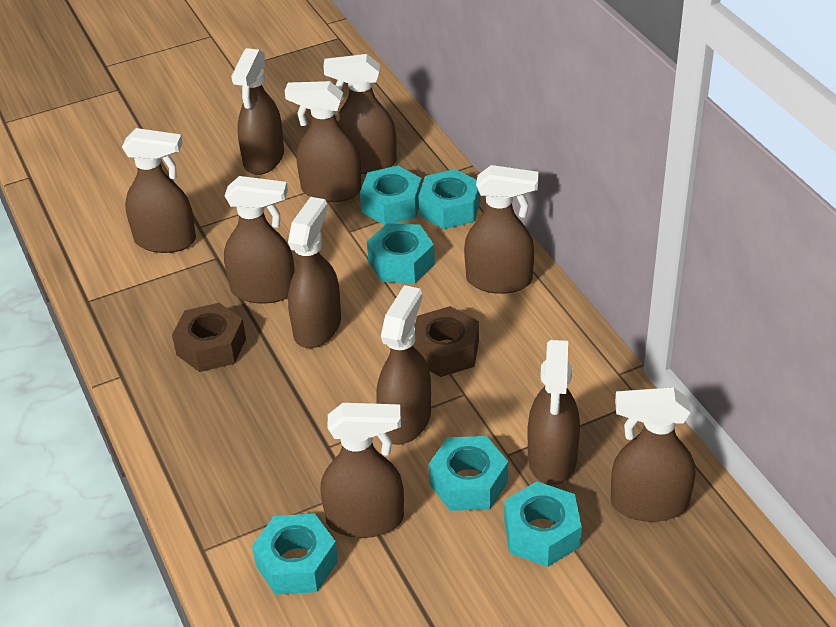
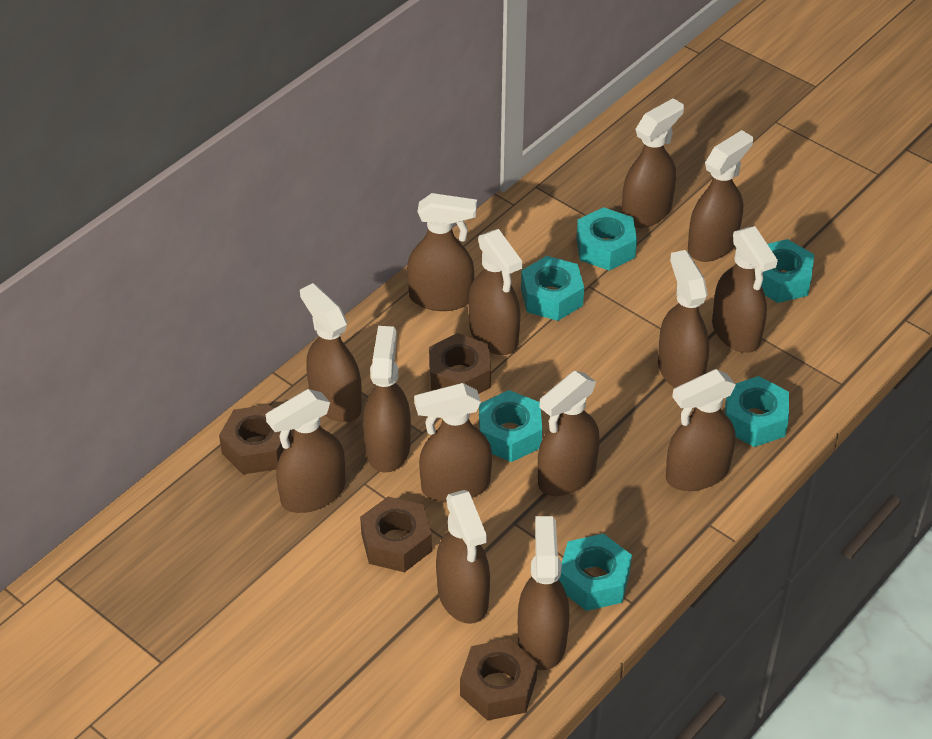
brown nut: [172,303,246,372] [413,306,479,377] = 2 -> [219,405,292,474] [360,497,432,572] [429,333,491,394] [460,638,537,721] = 4
brown spray bottle: [122,128,196,253] [224,176,295,304] [231,48,284,175] [285,81,361,202] [288,197,341,348] [320,403,404,538] [323,54,396,174] [376,285,431,445] [464,165,539,294] [527,340,580,485] [611,387,695,522] = 11 -> [266,389,345,513] [300,283,362,422] [363,326,411,473] [407,193,477,311] [414,383,492,503] [436,490,490,624] [469,229,522,355] [518,516,569,670] [538,371,600,496] [622,98,684,228] [658,250,709,388] [666,369,736,491] [688,130,753,262] [712,226,778,353] = 14

